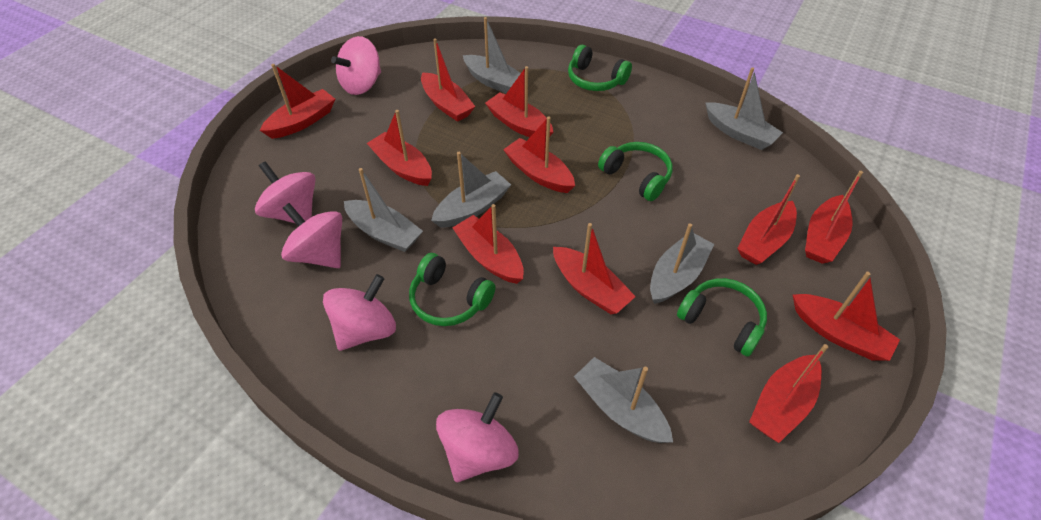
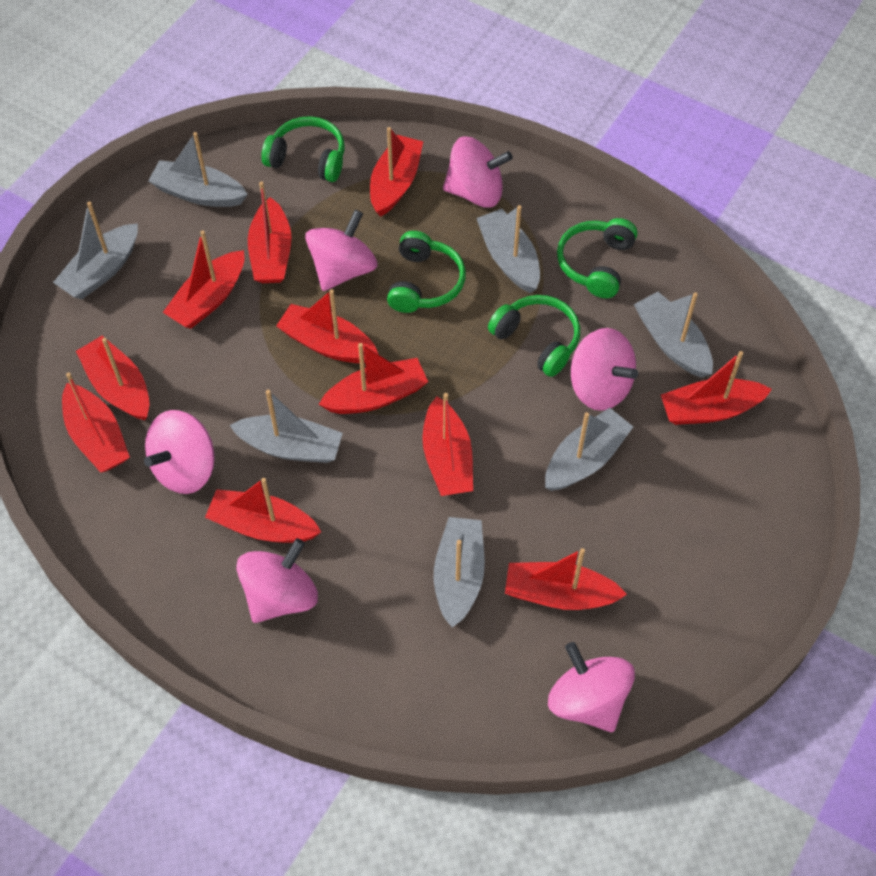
grey boat: [344,168,423,252] [431,152,511,228] [463,17,521,93] [574,357,673,443] [650,224,714,304] [705,67,783,150] = 6 -> [53,202,138,299] [148,132,248,207] [230,390,343,463] [434,517,485,628] [476,205,540,293] [545,408,633,491] [634,292,713,378] = 7
pink spinning top: [255,161,316,224] [281,203,342,268] [323,274,396,351] [331,36,381,95] [436,392,519,482] = 5 -> [144,410,215,494] [236,538,318,623] [305,210,378,291] [443,136,513,208] [548,642,635,732] [571,328,638,411] = 6

